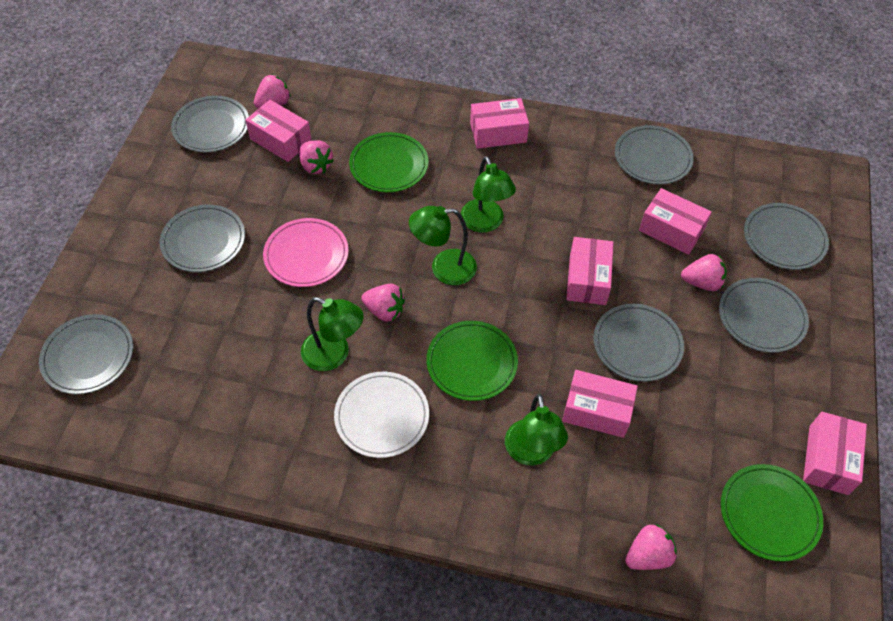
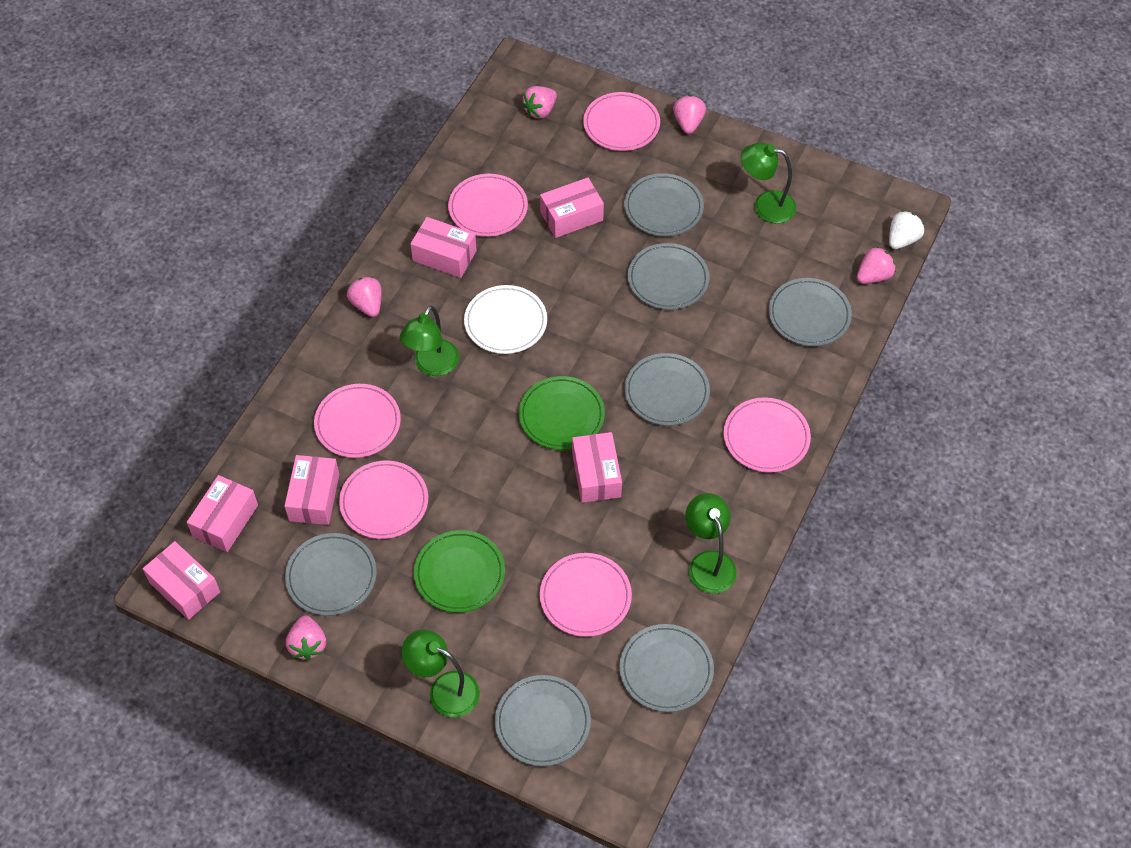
green plate: [349,132,428,192] [426,321,518,401] [721,464,823,562] = 3 -> [414,530,505,613] [519,376,605,450] = 2
pink plate: [263,218,349,287] = 1 -> [314,384,401,458] [339,461,428,539] [448,174,528,237] [540,553,632,637] [583,92,660,151] [724,397,811,473] = 6
white strawberry: none = 0 -> [889,210,924,249] = 1

